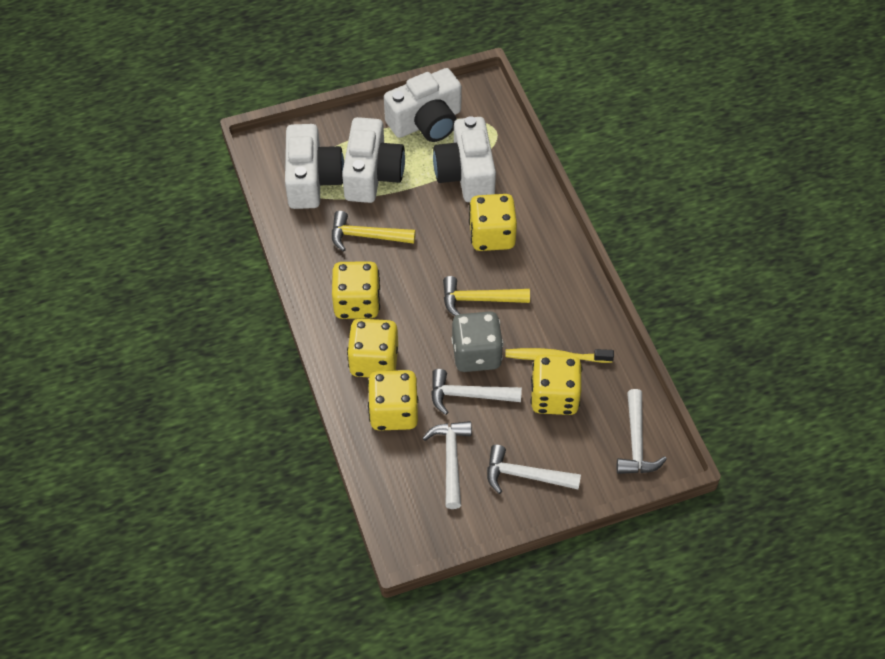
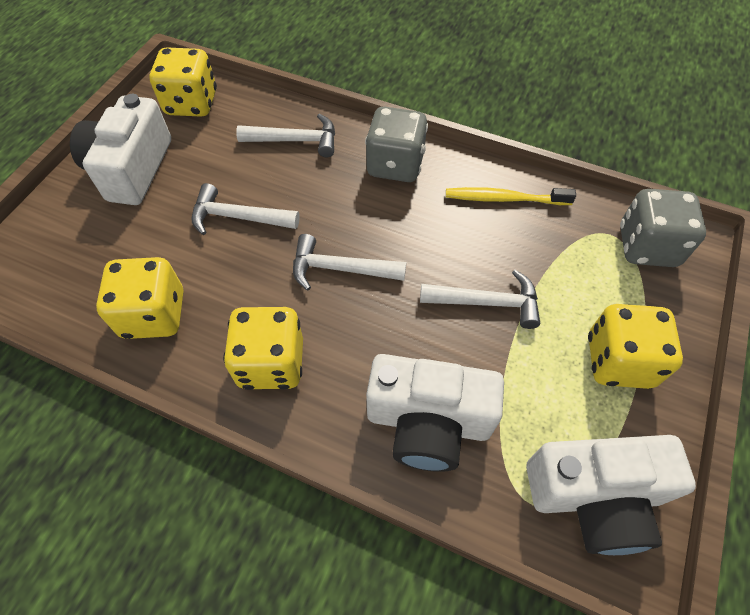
grey dice: [451,311,504,372] = 1 -> [365,107,428,182] [620,189,706,267] = 2
white camera: [285,124,344,209] [342,117,405,203] [384,68,462,142] [433,116,496,202] = 4 -> [70,94,171,205] [366,354,504,472] [526,435,696,555] = 3
yellow dice: [332,261,380,319] [347,319,398,377] [368,370,418,431] [469,194,517,251] [530,355,582,415] = 5 -> [96,257,183,339] [150,47,217,117] [223,307,303,390] [588,304,683,389] = 4
yellow hammer: [332,211,416,252] [443,276,530,316] = 2 -> none = 0

